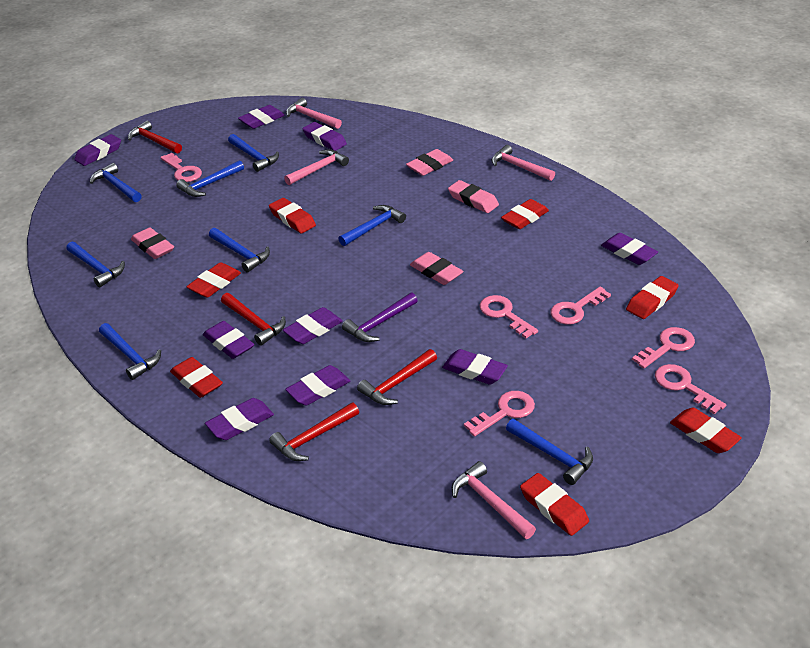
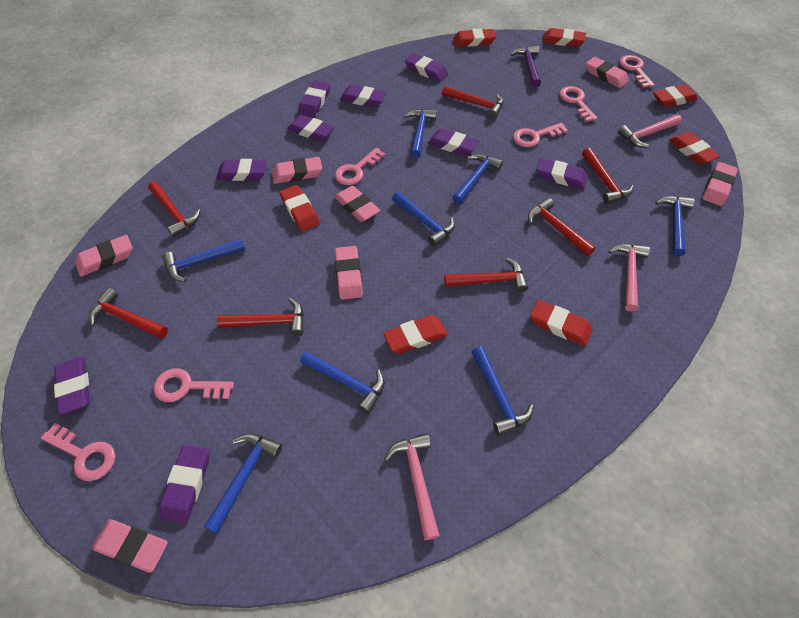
pink eraser: [131,227,174,259] [406,149,453,176] [410,252,463,285] [448,180,499,213] = 4 -> [75,235,133,277] [91,519,168,573] [272,157,322,184] [334,186,380,222] [335,246,363,300] [586,57,629,88] [702,162,738,206] = 7
pink hammer: [284,149,349,185] [286,98,342,129] [452,461,536,539] [491,145,555,181] = 4 -> [385,433,440,540] [609,244,650,312] [618,115,682,148] = 3
red hammer: [128,121,182,153] [221,293,286,346] [269,402,359,461] [357,349,437,405] = 4 -> [89,288,168,339] [148,182,200,237] [217,298,304,336] [442,86,504,118] [444,258,528,292] [528,198,595,256] [582,148,634,204] = 7

